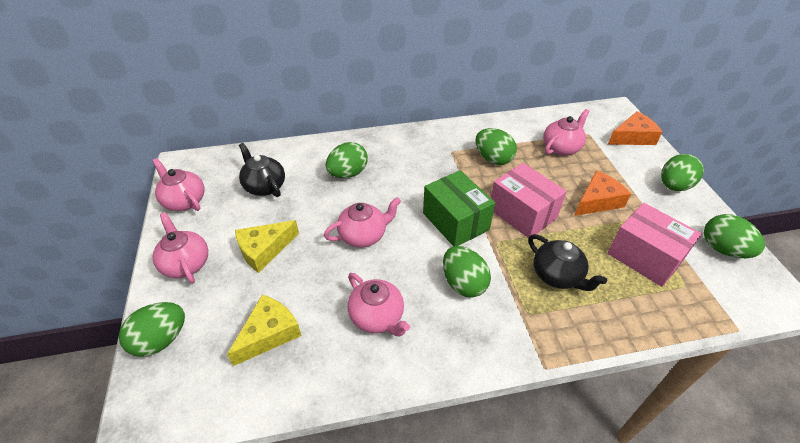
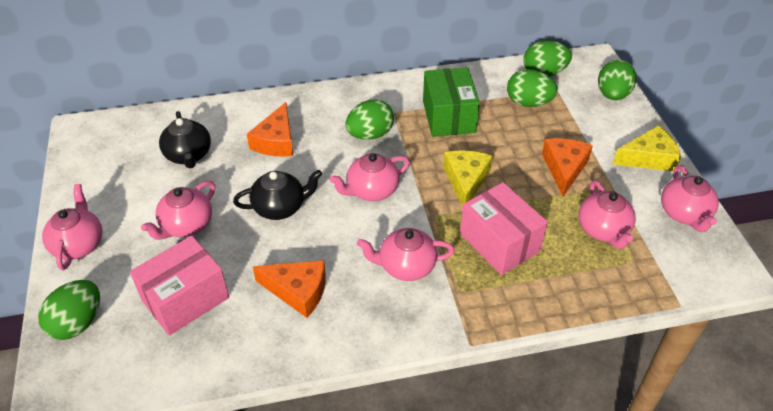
green egg: [119,302,185,357] [326,142,368,178] [443,246,491,298] [475,128,517,165] [661,154,704,191] [704,214,765,258] = 6 -> [38,280,100,340] [346,99,394,140] [507,69,558,107] [523,40,572,76] [598,60,637,100] = 5
orange cheese: [574,170,631,216] [608,111,662,145] = 2 -> [247,102,293,157] [253,260,326,318] [542,138,593,197] = 3
pink teapot: [152,158,205,211] [152,212,208,284] [324,197,401,248] [347,273,410,336] [543,109,590,156] = 5 -> [42,184,103,270] [141,181,215,240] [330,153,410,201] [357,228,455,281] [579,180,636,249] [661,165,719,232] = 6

